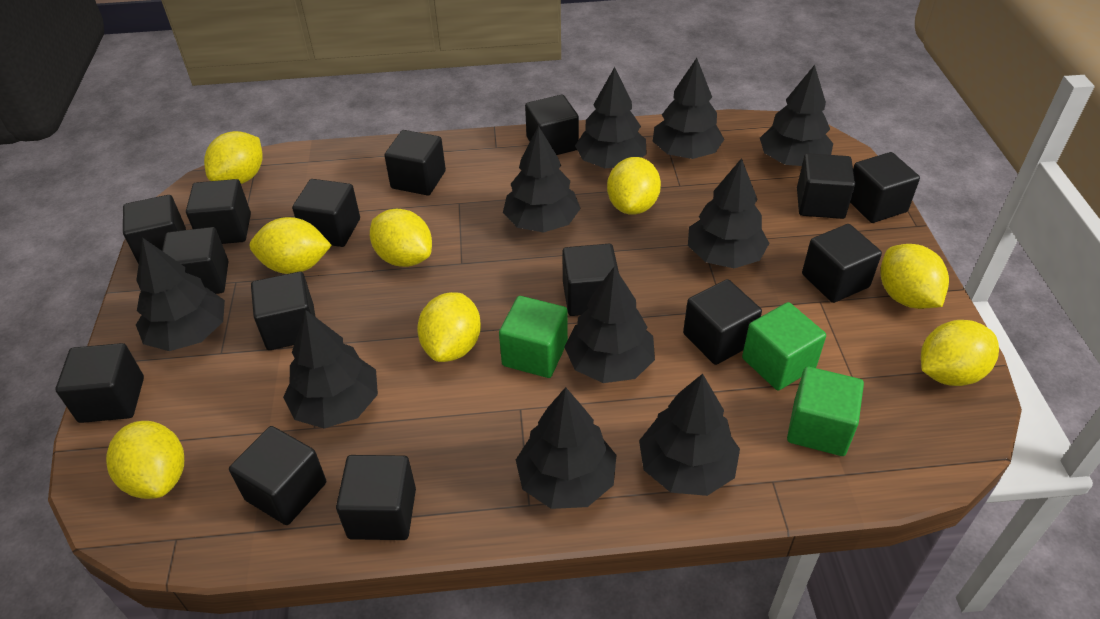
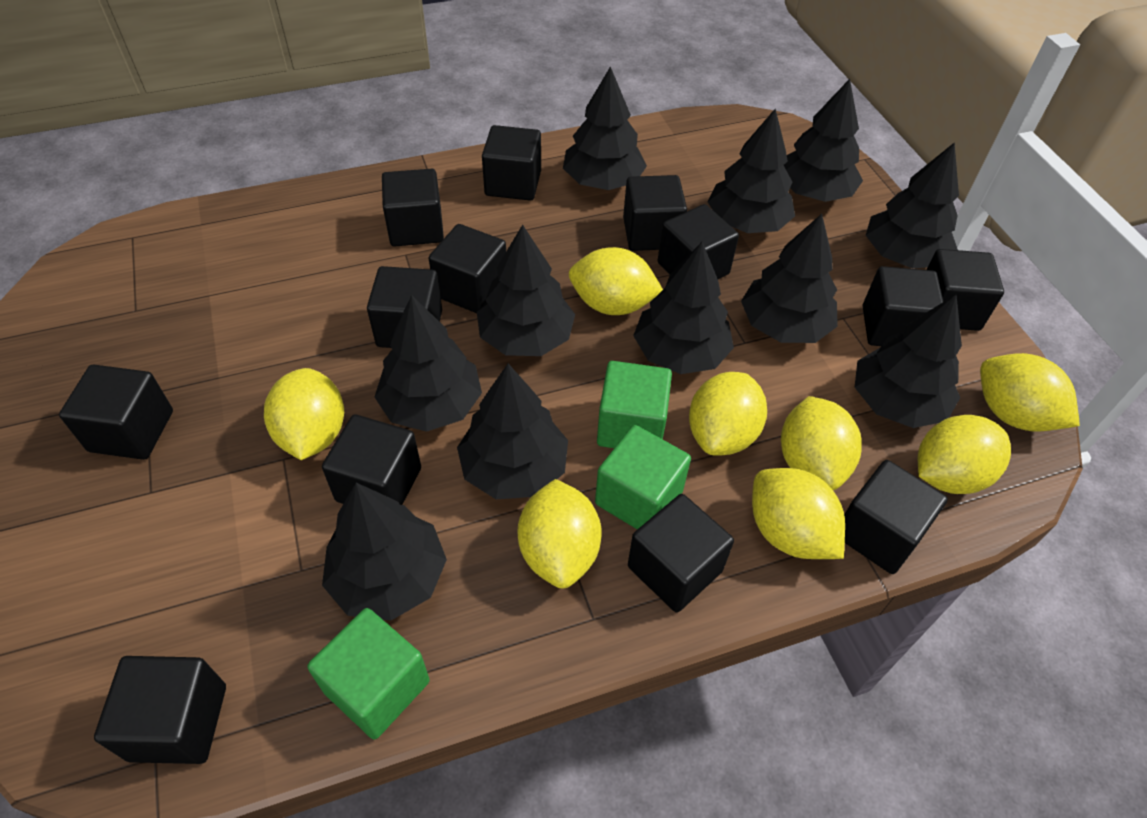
black cube: [55,343,144,423] [123,195,186,264] [162,227,228,294] [186,179,251,244] [229,426,326,525] [251,272,315,350] [292,179,360,247] [336,455,416,540] [384,130,446,195] [525,94,579,155] [562,244,619,316] [683,279,762,365] [797,153,855,219] [802,224,882,303] [850,152,920,223] = 15 -> [59,365,173,460] [94,656,226,764] [322,414,421,505] [367,266,442,348] [382,169,444,247] [429,224,506,313] [482,125,541,201] [623,175,687,251] [628,494,734,613] [658,204,739,279] [844,460,948,574] [863,266,943,346] [926,249,1004,331] = 13
black tree: [136,237,225,351] [283,310,378,428] [503,126,581,233] [516,387,617,509] [565,267,655,383] [575,67,647,168] [639,374,740,496] [653,58,725,159] [688,158,769,268] [760,65,833,166] = 10 -> [322,483,447,621] [375,295,482,432] [457,364,568,499] [477,225,575,356] [563,66,647,190] [633,242,734,374] [708,109,795,233] [741,214,838,343] [784,79,863,202] [855,295,962,428] [866,142,959,269] = 11

